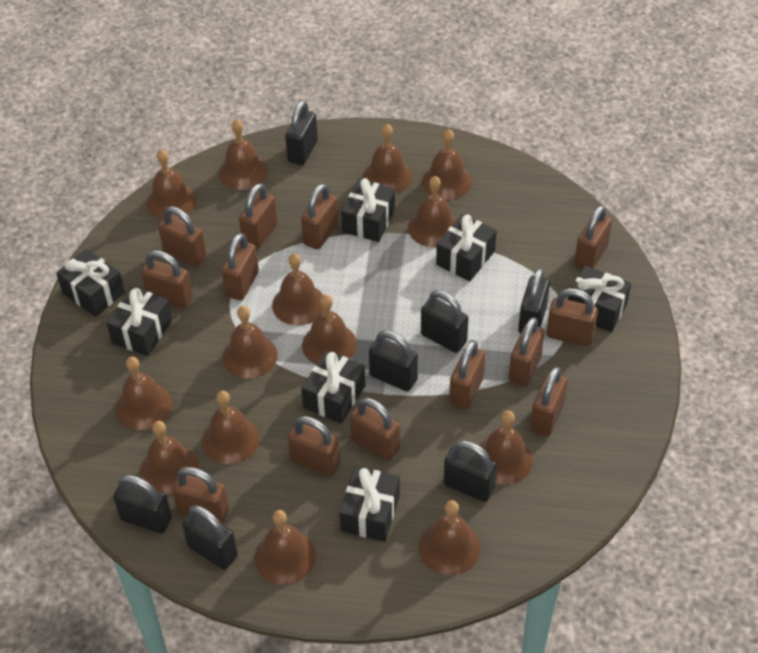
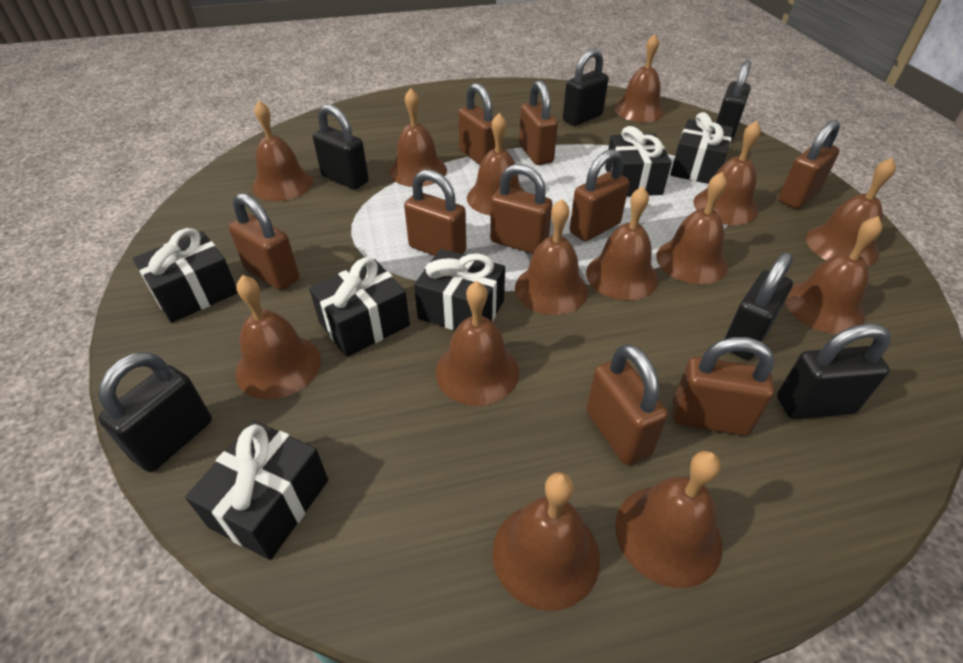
black gift: [56,249,125,317] [107,287,172,356] [301,350,365,423] [339,466,400,542] [341,178,395,242] [436,214,497,281] [568,266,631,332] = 7 -> [133,228,238,323] [185,421,328,560] [309,257,410,357] [414,249,505,330] [605,126,672,197] [670,112,733,184] = 6
black padlock: [113,475,172,533] [182,505,238,570] [285,100,318,165] [369,330,418,392] [421,290,469,353] [443,441,497,502] [518,268,550,333] = 7 -> [98,352,212,472] [313,104,369,190] [563,49,609,126] [716,60,751,141] [724,252,793,360] [777,323,891,419] = 6
brown padlock: [141,250,192,309] [158,206,207,267] [172,467,229,524] [221,233,259,301] [239,183,278,249] [288,416,341,477] [301,183,339,250] [350,398,400,461] [449,340,485,410] [508,317,545,386] [530,366,568,437] [546,288,598,346] [574,205,612,269] = 13 -> [229,193,299,290] [404,170,466,256] [458,83,495,165] [490,164,553,254] [519,80,558,165] [570,149,629,241] [586,344,668,465] [673,337,775,436] [778,120,840,209] = 9

